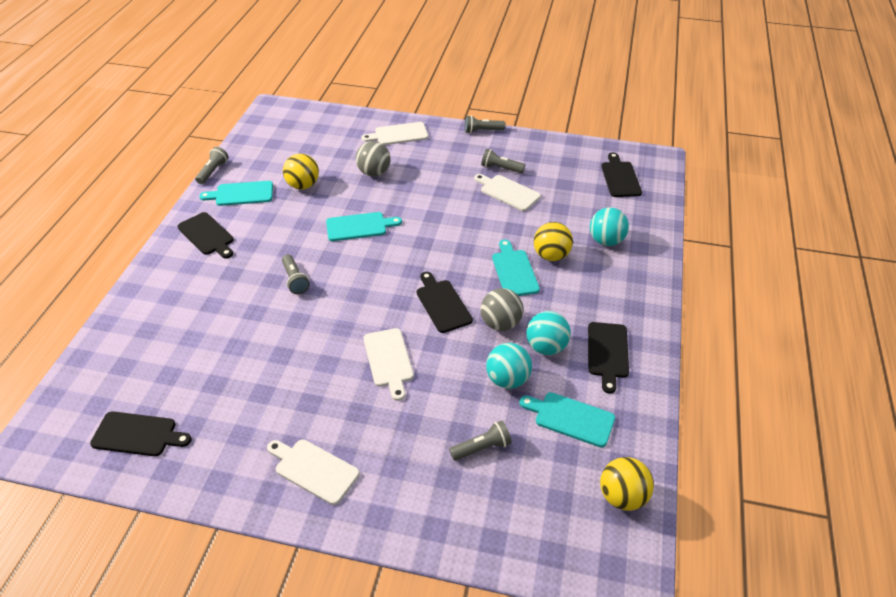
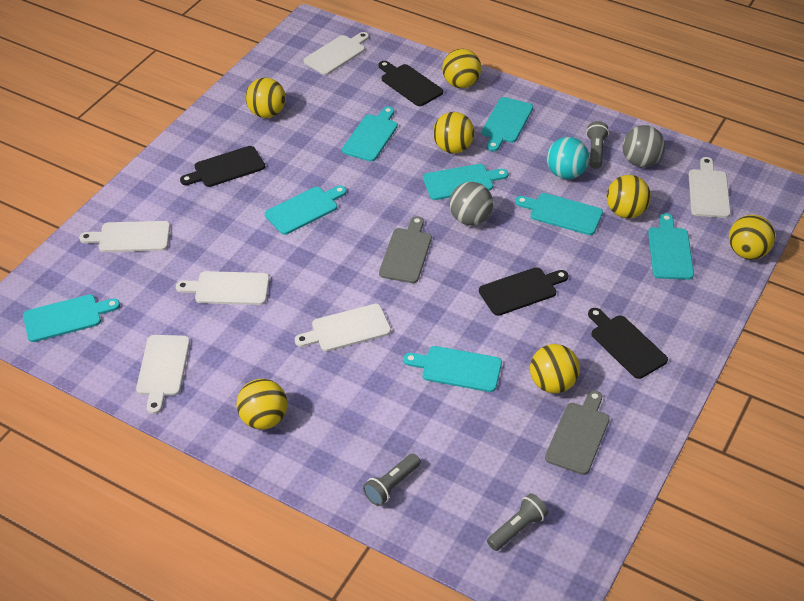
black cutting board: [90,411,192,456] [177,212,234,259] [417,272,473,333] [588,322,629,394] [601,152,642,197] = 5 -> [180,146,265,187] [378,61,443,106] [479,267,569,316] [588,308,668,379] = 4
grey cutting board: none = 0 -> [379,216,432,283] [545,390,610,475] = 2
grey flashlight: [195,147,229,184] [282,254,310,294] [449,421,512,461] [465,115,506,134] [481,149,525,173] = 5 -> [363,454,421,506] [487,493,548,551] [586,121,609,169] = 3
turquoise ball: [486,343,532,389] [526,311,571,355] [590,207,629,246] = 3 -> [547,137,589,179] = 1
turquoise cutting board: [199,181,273,206] [326,212,402,241] [492,239,540,296] [519,392,615,447] = 4 -> [23,295,120,342] [265,186,347,235] [342,106,398,162] [403,346,502,392] [423,164,508,200] [482,97,533,151] [515,193,603,235] [648,213,694,280] = 8
white cutting board: [267,439,360,505] [362,122,428,145] [364,328,414,401] [474,174,541,211] = 4 -> [79,221,170,252] [136,335,190,414] [176,271,269,305] [295,304,391,351] [304,32,369,75] [689,157,731,218] = 6
yellow ball: [283,153,319,190] [534,222,573,261] [600,457,654,511] = 3 -> [236,379,287,429] [245,78,286,118] [433,112,474,153] [442,49,481,88] [530,344,580,393] [607,175,651,218] [729,215,775,260] = 7

